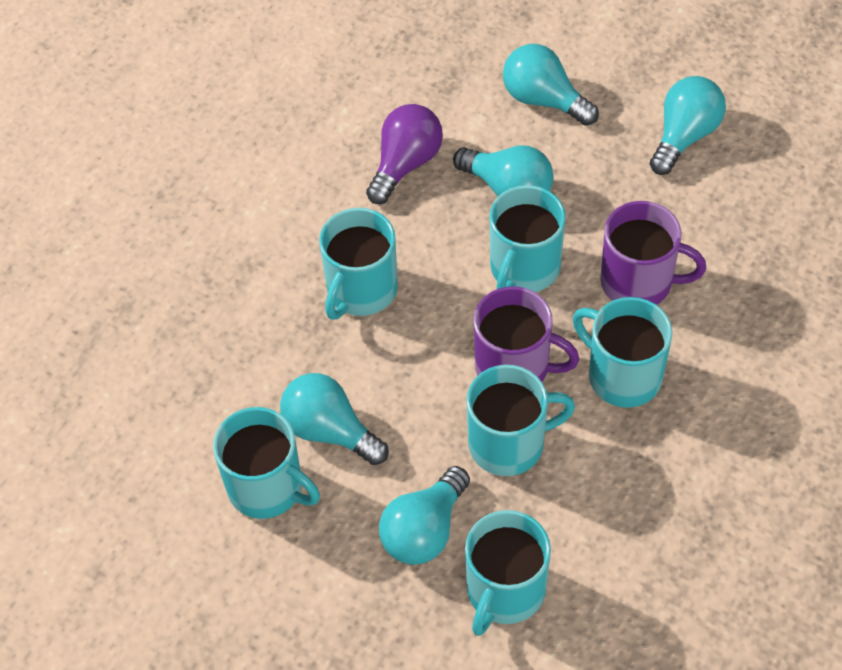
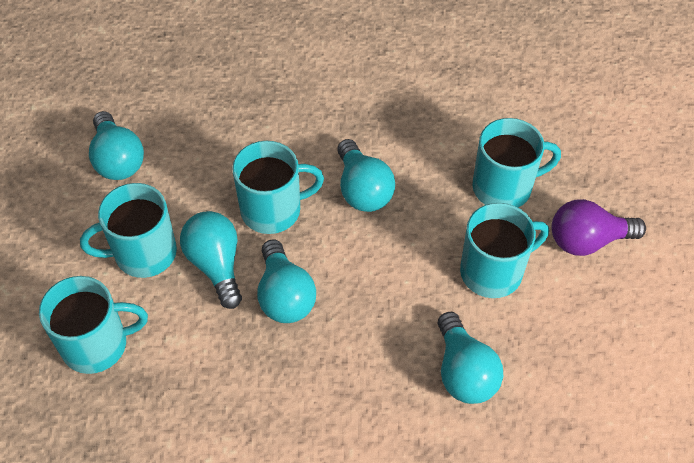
purple mug: [474,286,579,382] [600,201,706,305] = 2 -> none = 0
turquoise mug: [213,407,320,519] [319,208,398,320] [465,510,551,636] [467,365,575,476] [490,185,566,292] [573,297,672,408] = 6 -> [39,276,148,374] [80,183,177,278] [232,141,324,234] [460,203,549,298] [472,118,561,207] = 5

